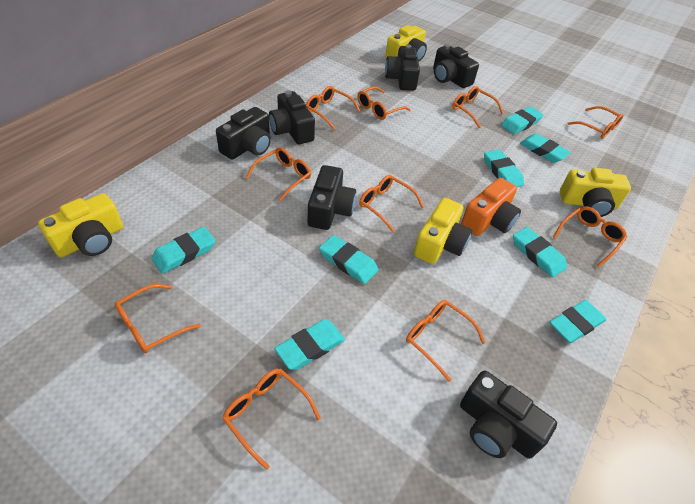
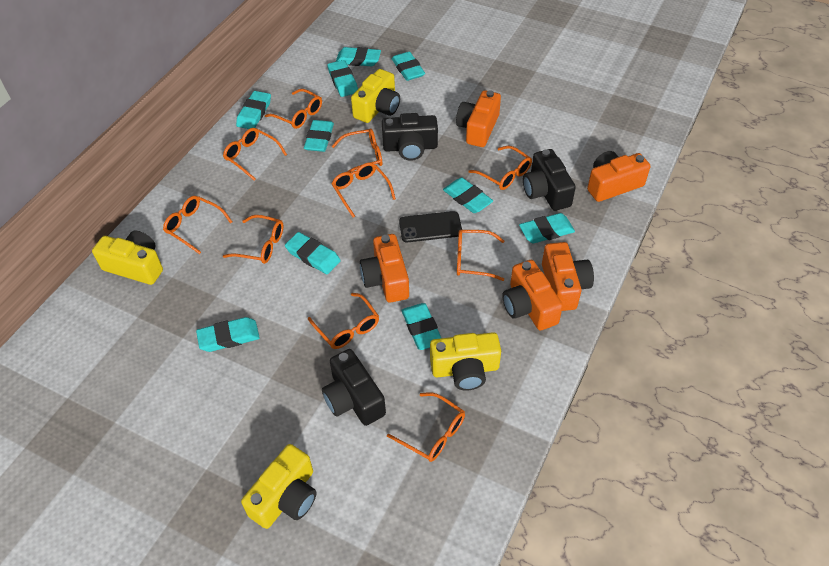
black camera: [216,107,271,160] [269,91,315,144] [308,165,356,230] [385,44,420,91] [433,44,479,88] [460,370,557,459] = 6 -> [322,349,386,426] [382,113,438,161] [523,149,576,211] = 3
black phone: none = 0 -> [399,211,462,242] = 1
orange camera: [461,178,521,236] = 1 -> [360,234,409,303] [456,90,501,147] [502,260,563,330] [542,242,594,311] [587,151,650,202] = 5
turquoise eraser: [151,227,216,274] [274,320,345,370] [319,235,378,284] [484,149,524,187] [501,106,543,134] [513,227,567,277] [520,133,571,163] [550,300,606,343] = 8 -> [196,317,260,352] [236,91,271,129] [285,232,341,274] [304,120,334,152] [327,60,358,97] [336,47,381,66] [392,52,425,81] [401,303,441,350] [443,177,493,213] [519,213,575,243] = 10

